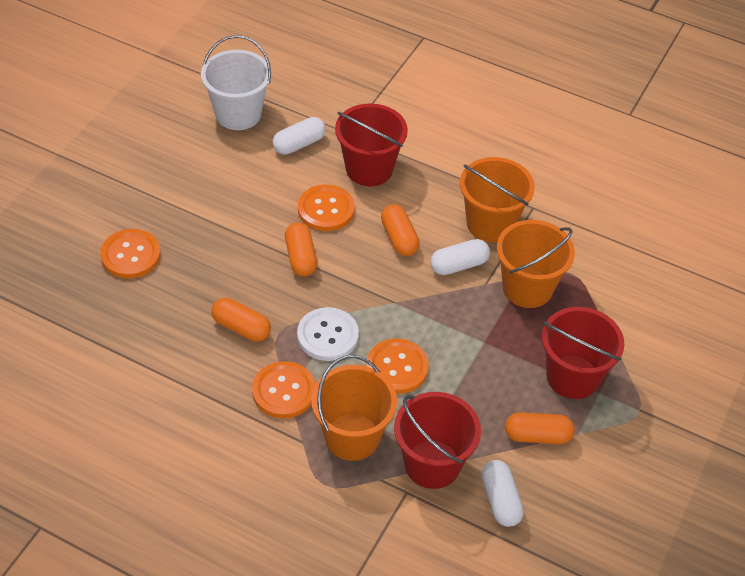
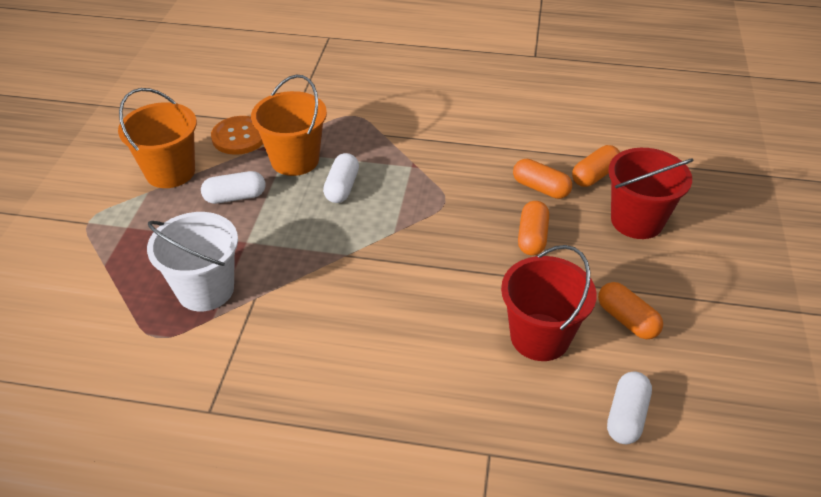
orange bucket: [311,355,397,461] [460,157,535,242] [497,220,575,308] = 3 -> [118,88,197,188] [251,74,327,176] = 2
orange button: [100,229,161,278] [252,361,316,418] [298,185,355,231] [366,339,429,394] = 4 -> [211,116,263,155] = 1
red bucket: [335,104,408,186] [394,392,481,489] [542,307,624,399] = 3 -> [501,245,597,361] [608,148,693,239] = 2
white button: [297,307,359,361] = 1 -> none = 0

